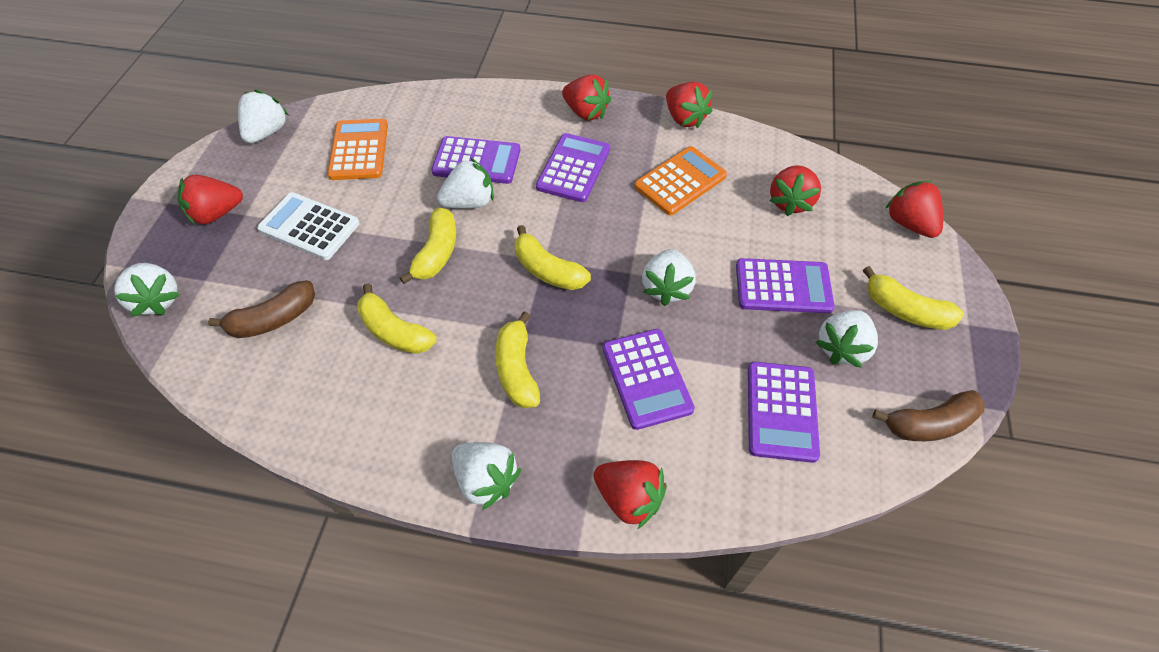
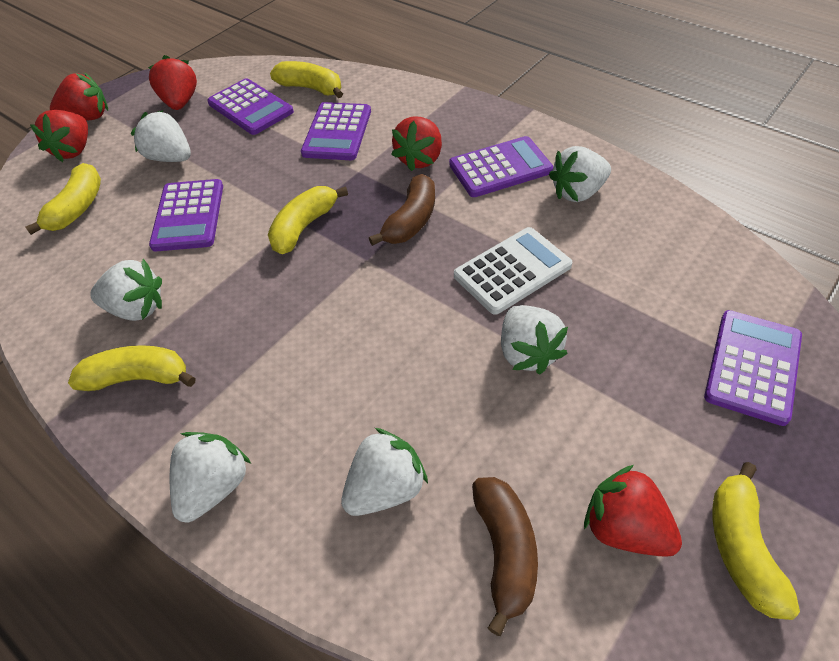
orange calculator: [327,119,388,180] [634,146,727,215] = 2 -> none = 0
red strawberry: [178,175,243,225] [562,75,611,120] [594,460,667,529] [666,82,712,129] [769,165,821,216] [885,181,943,238] = 6 -> [30,110,88,162] [50,73,108,120] [148,55,197,110] [391,117,442,171] [584,465,682,557] = 5

